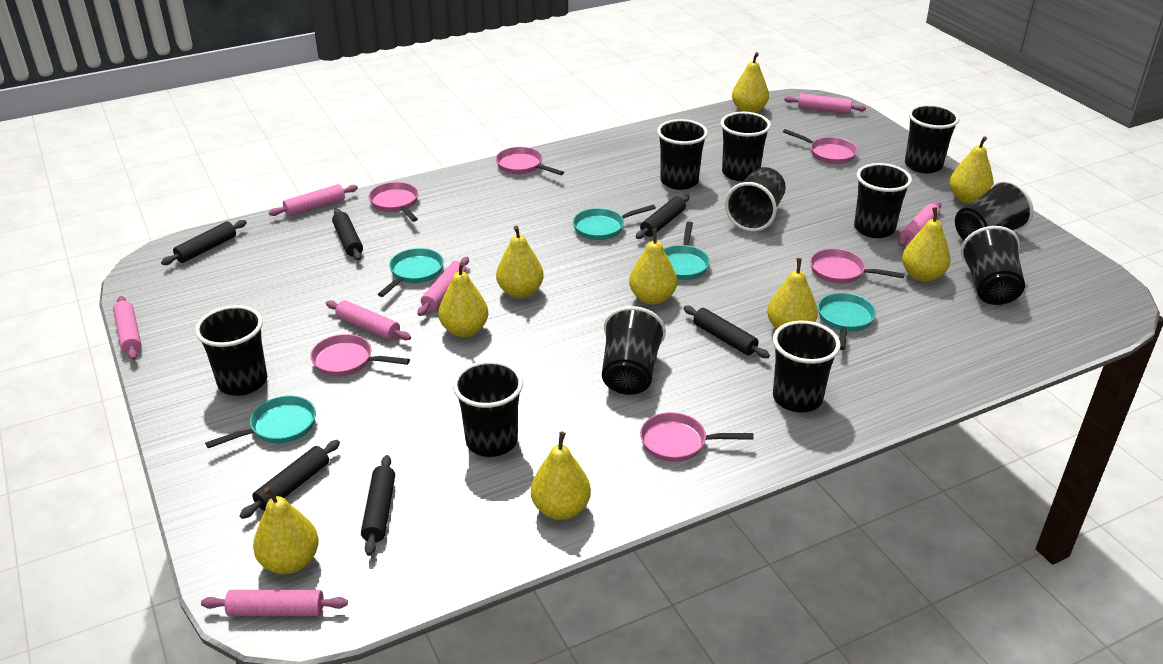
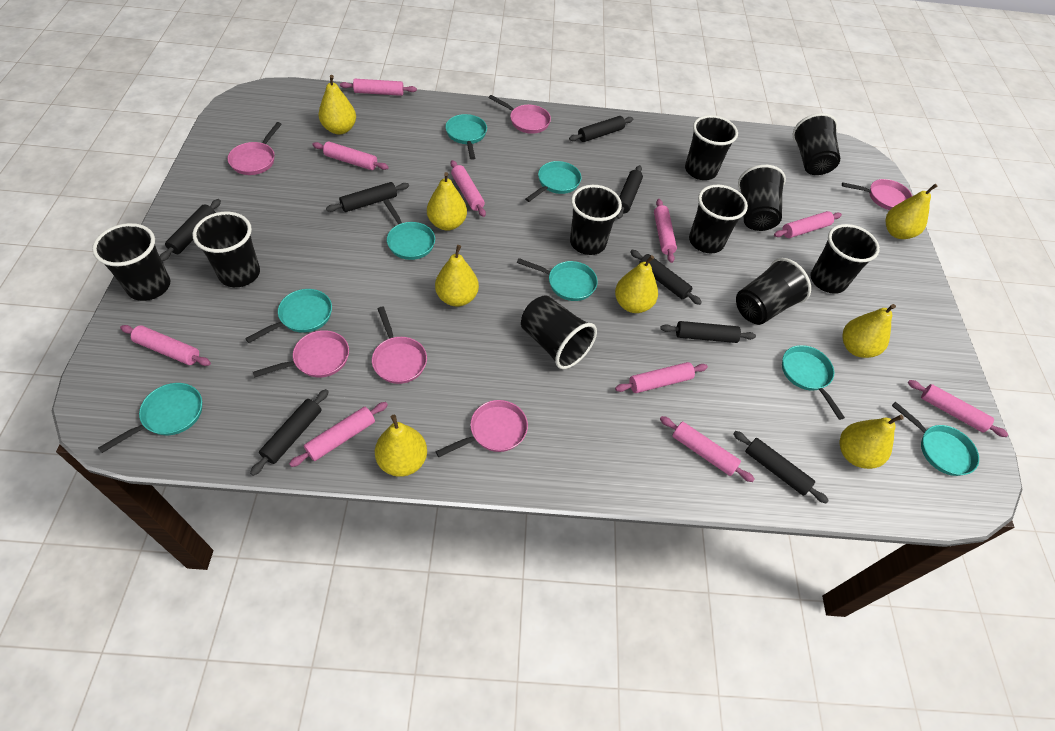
black cup: [195,305,267,396] [453,361,523,457] [602,306,666,395] [657,119,708,190] [721,112,771,181] [725,167,786,232] [773,321,841,412] [854,163,912,238] [905,104,959,173] [955,180,1033,240] [961,226,1025,305] = 11 -> [92,223,170,301] [192,212,260,287] [521,295,597,369] [570,185,622,255] [685,115,738,180] [689,185,748,253] [736,258,811,325] [738,165,786,231] [793,113,840,175] [810,224,880,294] = 10
black rolling pin: [161,220,247,265] [239,440,340,519] [332,209,363,261] [361,455,395,556] [636,195,690,239] [683,306,770,358] = 6 -> [160,199,221,261] [250,389,329,476] [326,182,409,212] [569,116,633,142] [616,165,643,219] [630,250,702,305] [660,321,756,343] [733,431,829,503] = 8
pink rolling pin: [113,296,142,360] [201,590,348,616] [269,184,358,216] [326,300,411,340] [417,257,469,316] [784,94,866,114] [898,202,941,246] = 7 -> [120,325,211,366] [289,402,388,467] [312,141,389,170] [340,79,417,96] [451,160,486,217] [615,362,708,393] [654,199,677,263] [660,416,754,482] [774,211,842,238] [908,380,1008,437] = 10
turquoise pan: [205,396,316,448] [378,248,444,297] [573,205,656,240] [664,222,710,280] [818,293,876,350] = 5 -> [98,383,202,453] [245,289,332,343] [383,199,435,260] [445,114,487,160] [517,258,598,301] [525,161,581,202] [782,345,845,420] [892,402,979,476] = 8
yellow pear: [253,487,319,574] [438,262,488,337] [496,226,544,298] [531,432,591,520] [629,229,677,305] [732,52,769,113] [767,258,818,329] [902,207,951,282] [949,136,994,204] = 9 -> [319,75,356,135] [375,415,427,477] [427,172,467,231] [435,245,479,307] [615,255,658,313] [839,415,904,469] [842,304,896,358] [885,184,938,239] = 8

